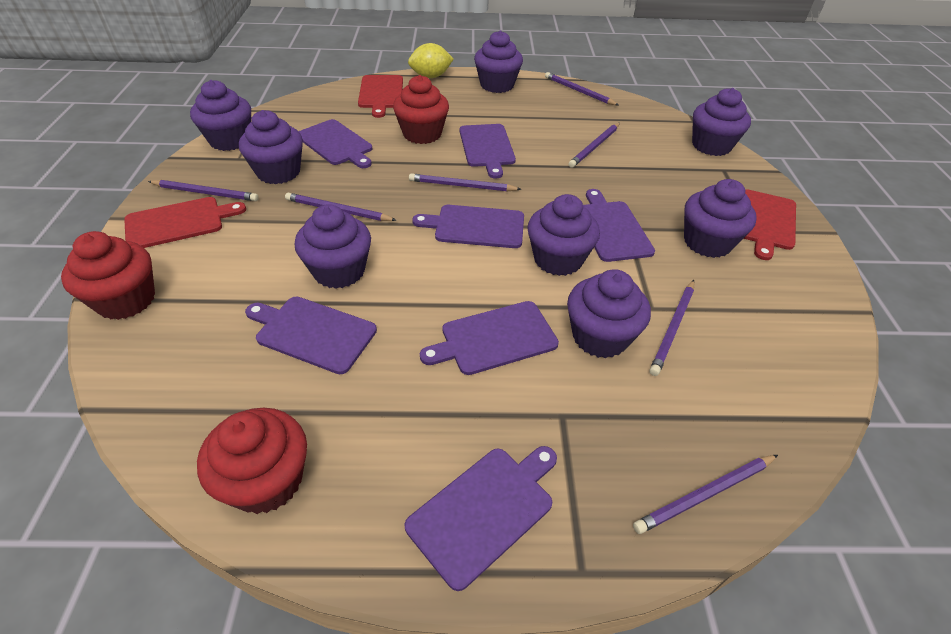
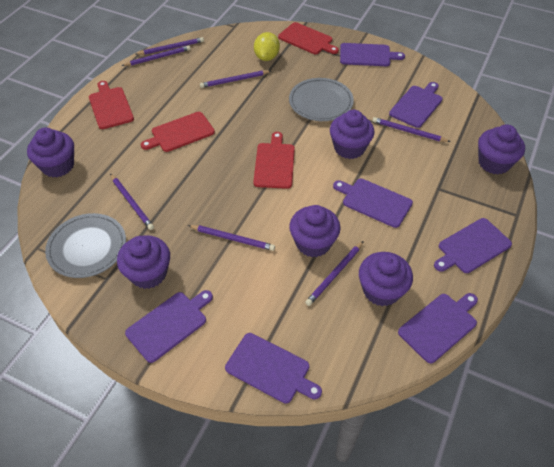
grey plate: none = 0 -> [45,213,126,278] [289,78,354,121] = 2
purple cupcake: [190,80,251,151] [239,110,303,184] [295,204,371,289] [474,30,523,93] [527,194,600,276] [567,269,651,358] [684,179,757,258] [692,88,751,156] = 8 -> [27,128,74,177] [117,235,170,289] [289,205,341,257] [330,110,375,159] [359,252,413,306] [478,125,525,174] = 6
red cupcake: [61,231,155,320] [197,408,307,514] [393,75,449,144] = 3 -> none = 0
red cutting board: [124,197,246,248] [358,75,403,118] [744,190,796,260] = 3 -> [89,81,134,129] [141,112,215,152] [253,132,295,189] [278,22,339,54] = 4

